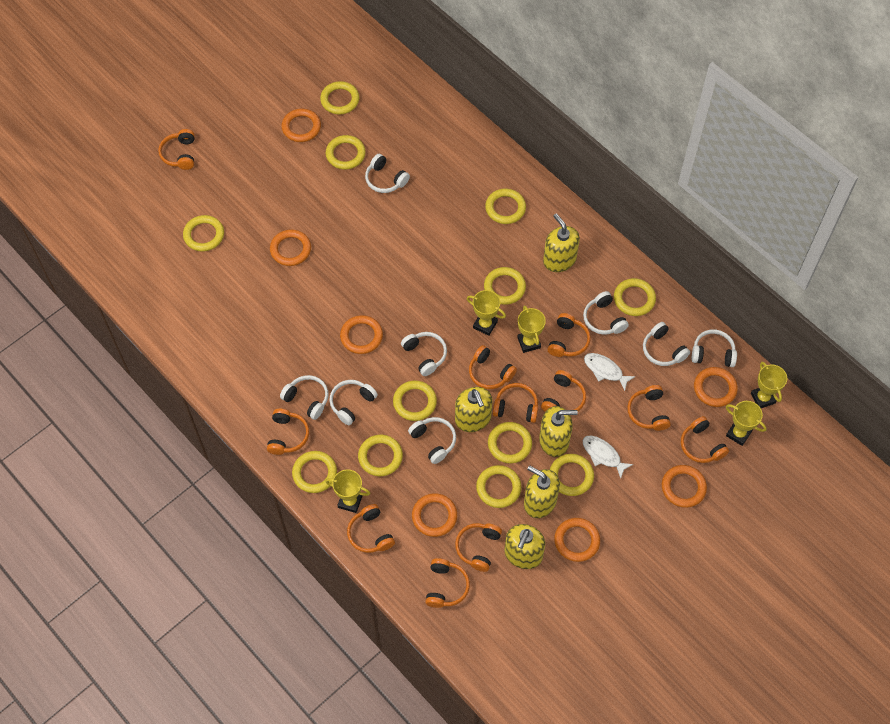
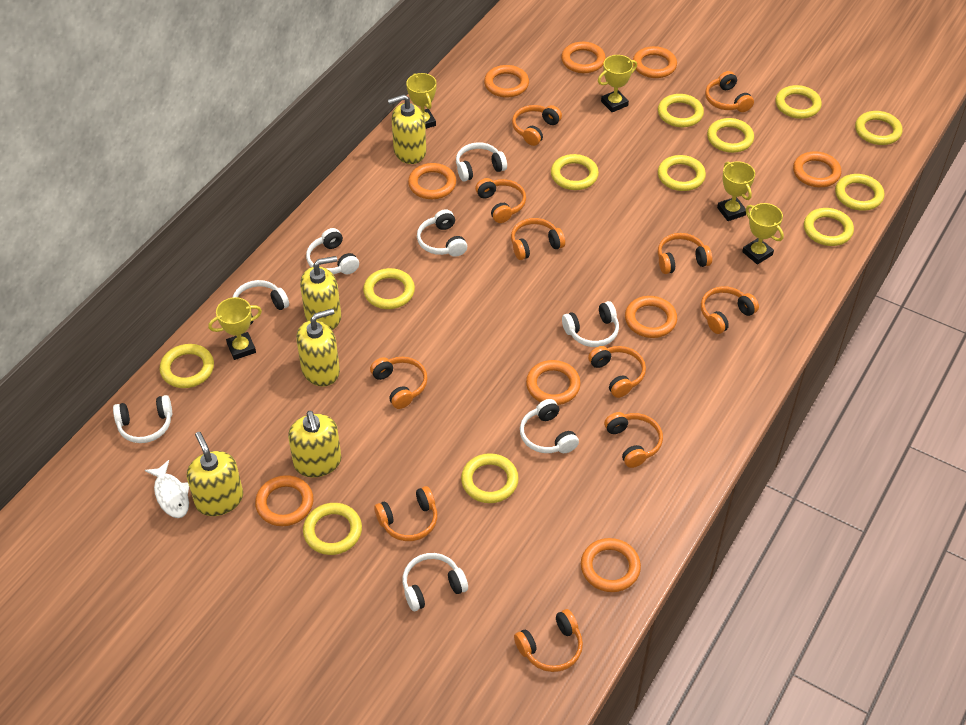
orange ring: [270,229,311,266] [281,109,321,142] [340,315,383,354] [412,493,457,537] [554,518,600,562] [662,465,707,508] [694,367,738,407] = 7 -> [255,475,314,526] [408,163,456,199] [484,65,529,98] [526,360,581,405] [561,42,606,73] [581,538,641,592] [625,296,677,338] [633,46,677,78] [793,151,841,187] = 9
white fish: [583,436,634,478] [584,353,635,391] = 2 -> [145,460,189,518] = 1

